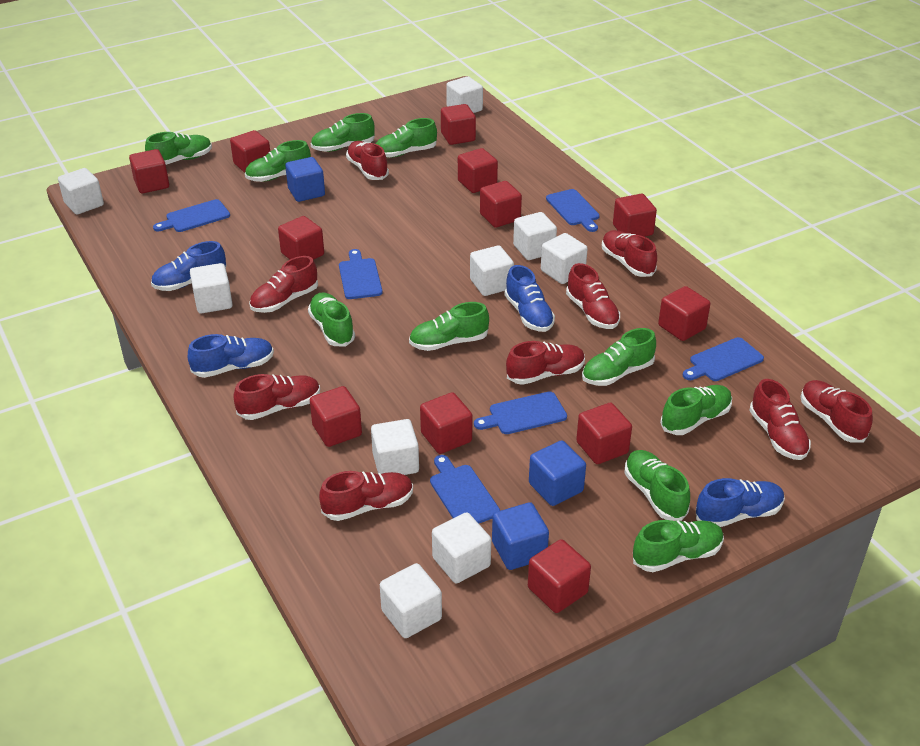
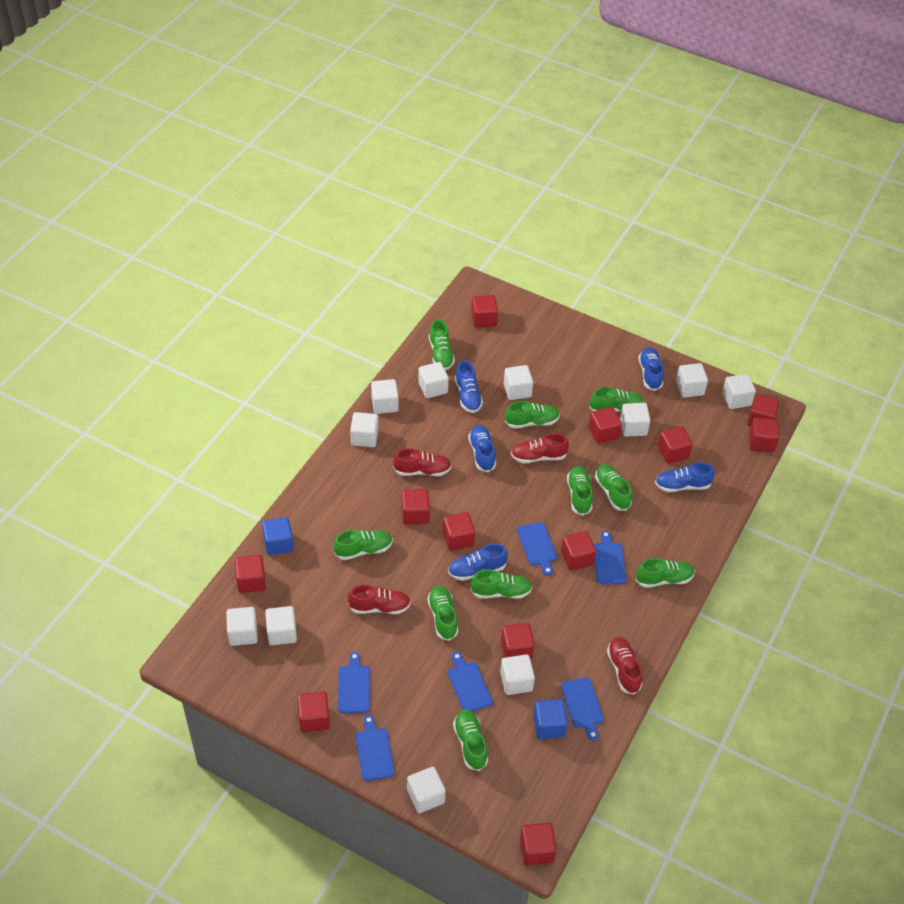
blue cube: [285,157,325,202] [492,502,549,570] [529,440,586,506] = 3 -> [262,517,294,556] [533,699,568,739] = 2
blue shoe: [151,241,226,291] [188,334,274,378] [505,265,555,332] [696,478,785,527] = 4 -> [448,543,508,581] [455,360,483,413] [468,425,496,472] [638,347,664,391] [655,462,715,492] = 5
red shoe: [233,374,320,420] [249,256,318,313] [319,471,413,521] [346,141,389,180] [506,341,585,385] [566,263,620,329] [602,230,657,277] [749,379,811,460] [801,380,873,443] = 9 -> [348,584,411,614] [393,448,452,476] [511,433,569,463] [607,637,642,695] = 4
white cube: [58,168,104,214] [190,263,233,314] [371,419,419,475] [380,563,442,638] [432,512,491,583] [446,76,483,113] [470,246,514,296] [513,212,557,260] [541,233,588,284] = 9 -> [226,607,258,646] [265,606,297,645] [350,412,378,447] [371,379,399,414] [407,767,446,813] [418,362,449,398] [500,654,535,695] [504,365,533,400] [620,403,651,437] [676,363,708,398] [722,374,756,409] = 11

